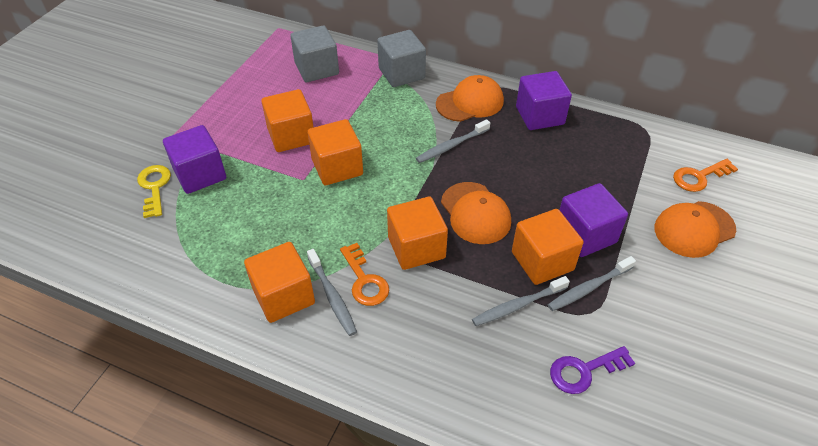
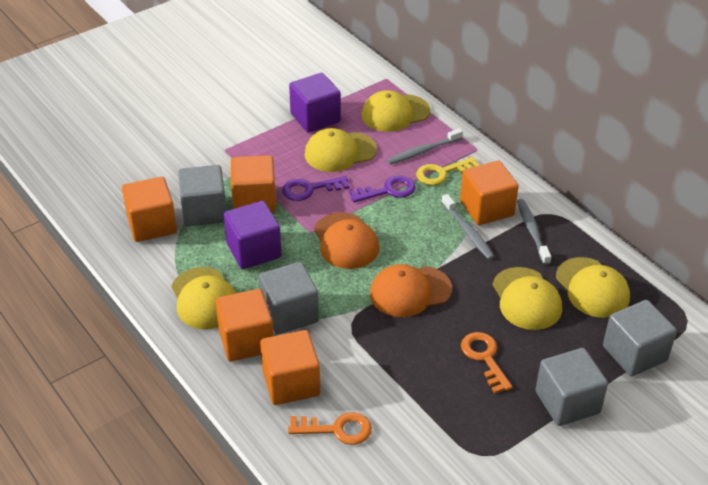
grey cube: [290,26,339,82] [377,30,426,87] = 2 -> [178,165,226,226] [259,262,319,335] [535,348,608,426] [603,300,677,376] = 4
grey toothbrush: [307,249,357,336] [416,119,490,163] [472,276,570,326] [548,256,636,311] = 4 -> [387,128,463,165] [441,194,495,260] [517,199,551,265] = 3
orange cap: [436,75,504,122] [441,182,511,244] [654,201,736,258] = 3 -> [314,212,379,269] [370,264,452,317] = 2
purple cube: [163,125,226,194] [516,71,572,130] [560,183,628,257] = 3 -> [224,201,281,269] [289,73,341,133] = 2
purple key: [550,346,635,394] = 1 -> [282,176,349,201] [349,176,416,203] = 2
yellow cap: none = 0 -> [171,267,236,329] [305,128,377,172] [362,90,430,132] [492,267,562,330] [556,257,630,318] = 5

